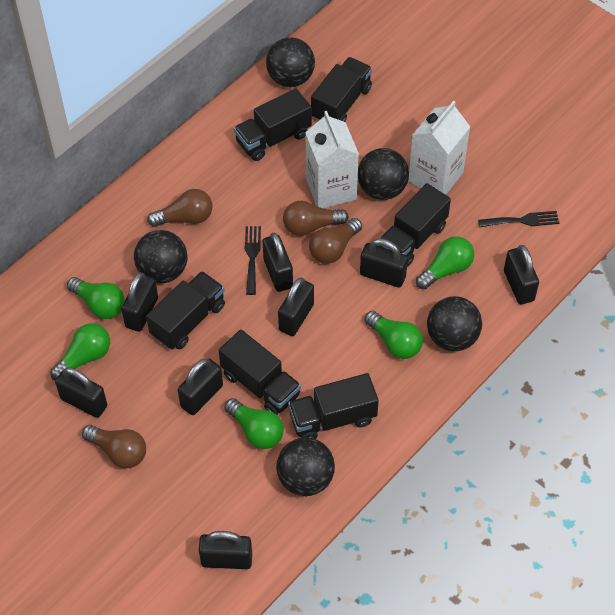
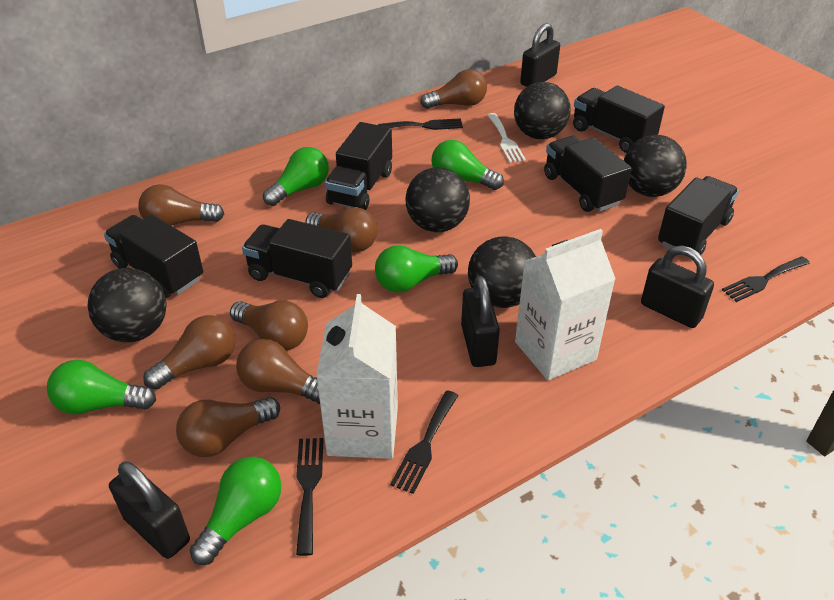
black fork: [245,226,261,295] [478,211,559,227] = 2 -> [296,438,324,556] [378,118,463,130] [390,390,459,494] [722,257,810,302] = 4
black padlock: [55,367,107,418] [121,272,158,332] [178,359,223,415] [199,531,252,569] [263,232,293,292] [278,277,314,336] [360,239,408,287] [504,245,539,304] = 8 -> [109,461,190,559] [461,276,500,367] [520,23,560,87] [641,246,714,328] = 4
brown light bulb: [82,425,146,468] [147,189,213,227] [283,201,349,236] [309,218,362,264] = 4 -> [138,184,224,226] [143,315,235,390] [176,397,280,457] [230,301,308,351] [236,339,320,404] [305,207,377,252] [420,69,487,109] = 7
white fork: none = 0 -> [487,113,526,163] = 1

